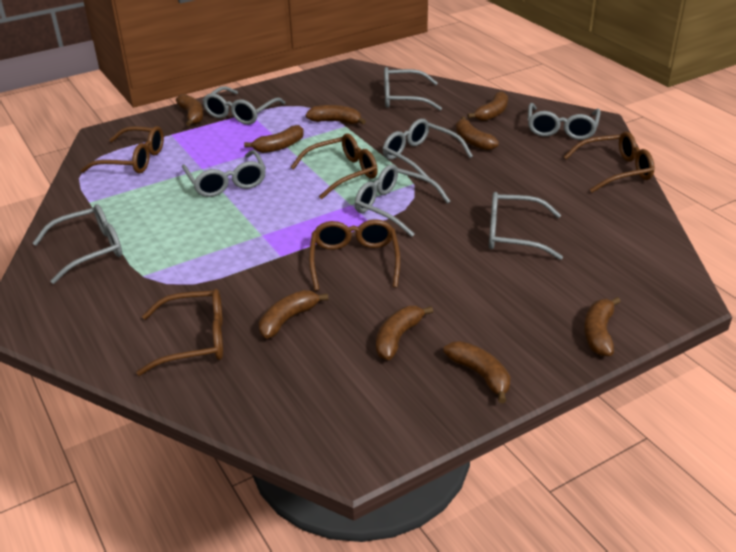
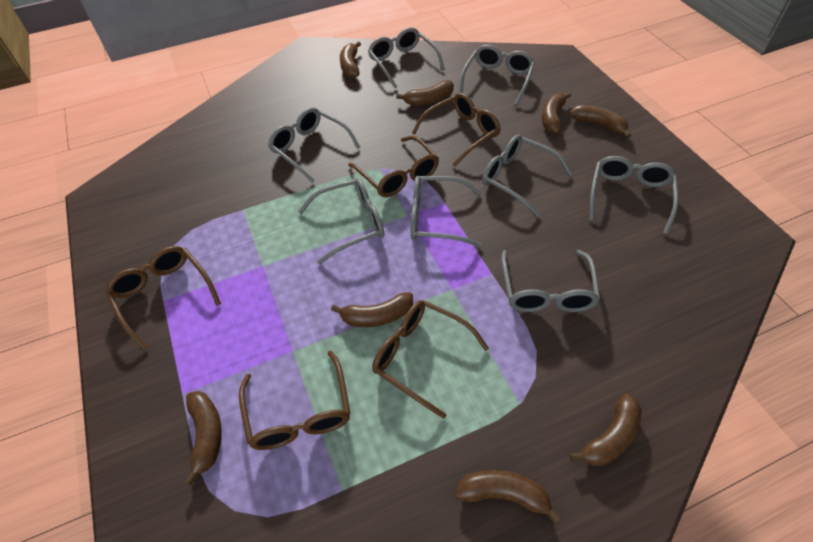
brown banana: [176,94,203,126] [244,125,304,153] [259,290,329,339] [306,105,366,124] [376,306,433,360] [443,341,511,403] [456,117,499,150] [467,91,508,121] [584,297,621,356] = 9 -> [184,391,222,485] [331,292,413,327] [340,41,361,78] [396,80,454,106] [455,470,560,524] [542,92,571,134] [570,105,631,138] [570,393,642,466] = 8

